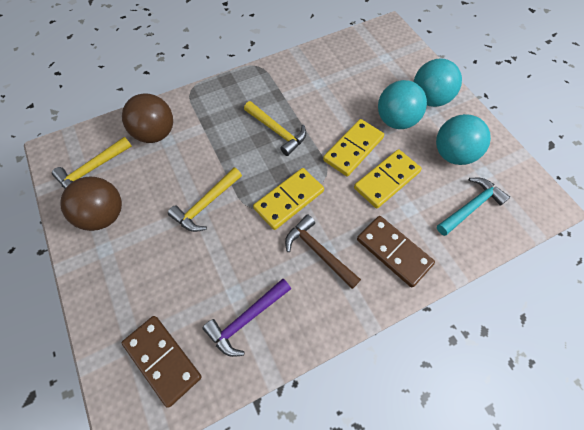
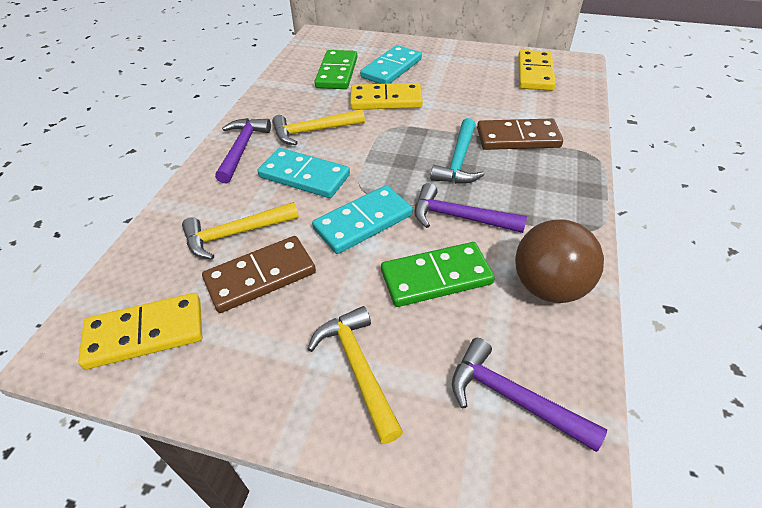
brown ball: [60,177,122,231] [122,93,173,143] = 2 -> [515,219,604,303] = 1
brown hammer: [285,214,361,289] = 1 -> none = 0
green domino: none = 0 -> [314,50,357,89] [381,242,495,307] = 2
purple hammer: [202,279,291,357] = 1 -> [215,118,271,183] [414,183,527,233] [452,338,607,452] = 3
turquoise ball: [378,80,427,129] [414,58,462,107] [436,114,491,165] = 3 -> none = 0
turquoise domino: none = 0 -> [258,148,350,198] [312,185,413,254] [360,45,422,84] = 3

